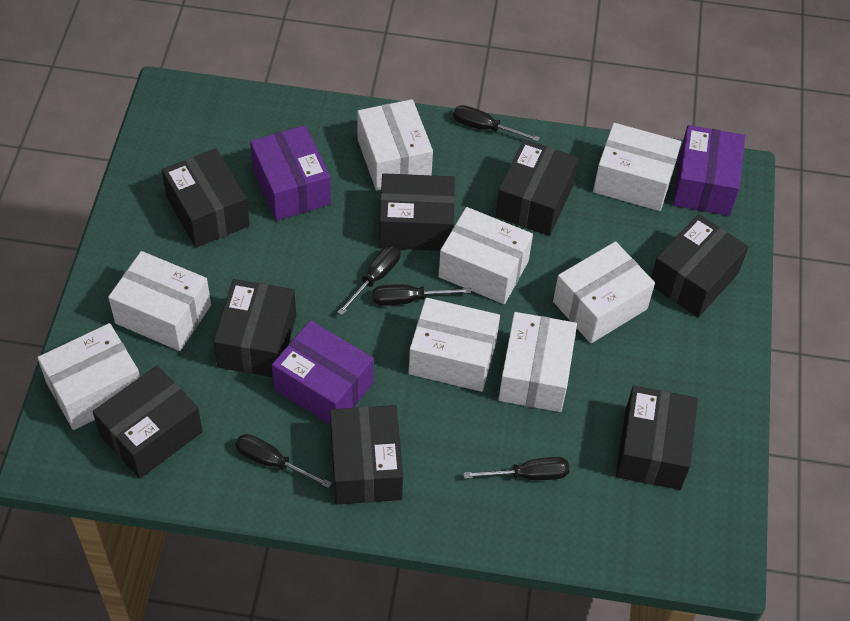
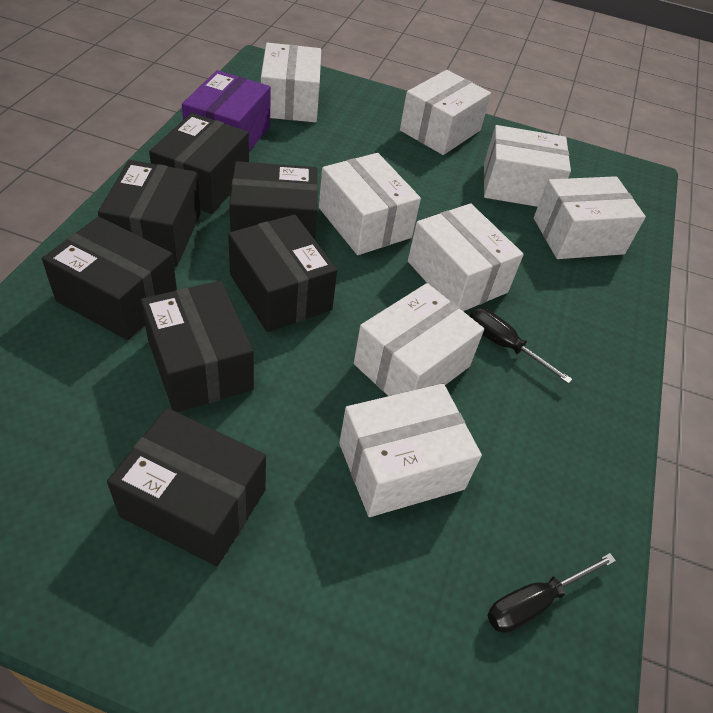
black box: [93,365,203,479] [162,148,250,248] [213,279,296,377] [330,405,403,504] [379,173,455,251] [495,139,579,236] [616,386,698,490] [651,214,748,317] = 8 -> [42,216,177,340] [98,160,201,267] [107,408,266,567] [141,281,254,412] [149,113,249,214] [228,214,337,332] [229,161,318,240] = 7
black screwdriver: [235,434,332,488] [337,245,401,315] [373,284,471,306] [453,105,540,142] [463,457,569,480] = 5 -> [470,308,572,384] [487,553,616,633] = 2
purple box: [250,125,331,221] [272,320,374,424] [673,125,745,216] = 3 -> [182,70,271,151] = 1

